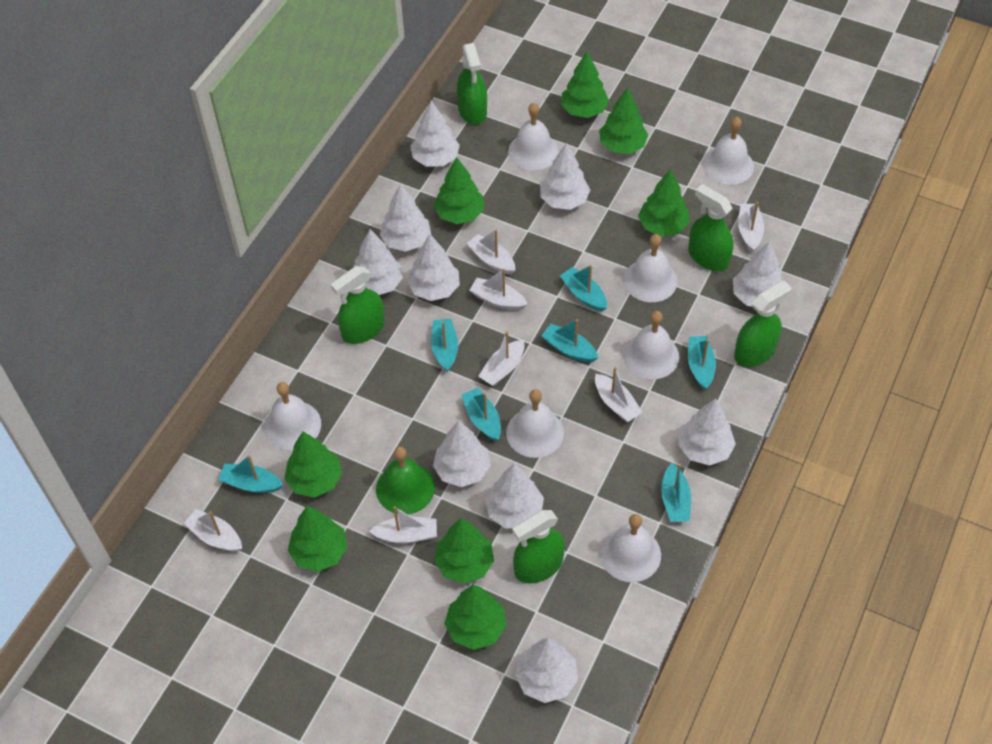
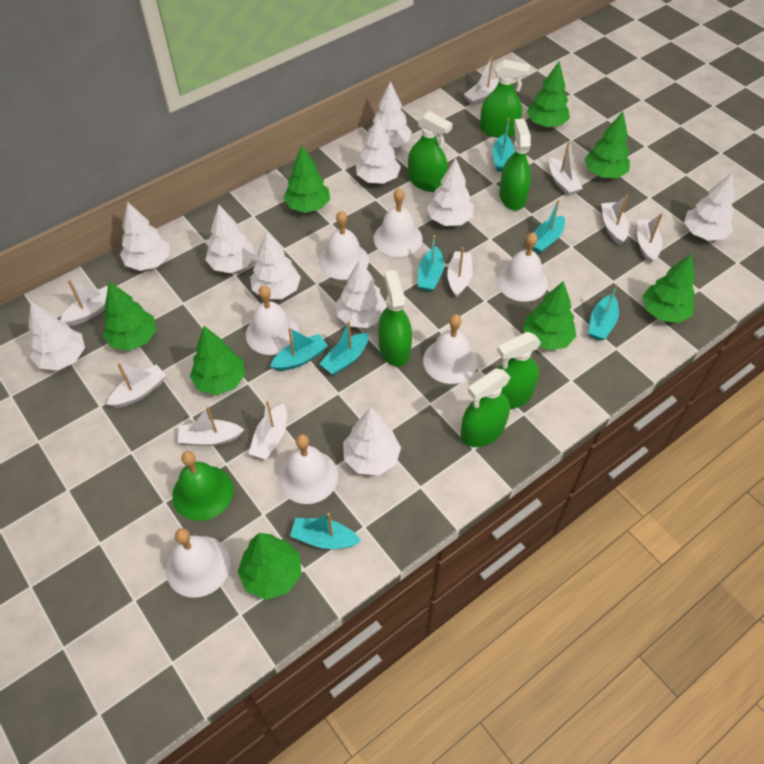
green spray bottle: [331,266,385,344] [457,43,487,125] [512,510,565,583] [688,184,734,271] [734,281,791,367] = 5 -> [378,270,412,367] [408,111,453,192] [461,369,511,447] [480,59,530,138] [497,332,541,409] [499,119,531,210] = 6
white boat: [183,509,242,551] [369,506,437,543] [466,229,515,274] [469,269,528,310] [478,331,525,386] [595,367,643,422] [738,202,764,252] = 7 -> [60,280,108,326] [107,363,166,408] [178,406,244,446] [248,401,287,460] [447,247,473,298] [464,57,499,106] [549,141,583,196] [601,195,629,245] [637,213,663,263] = 9

